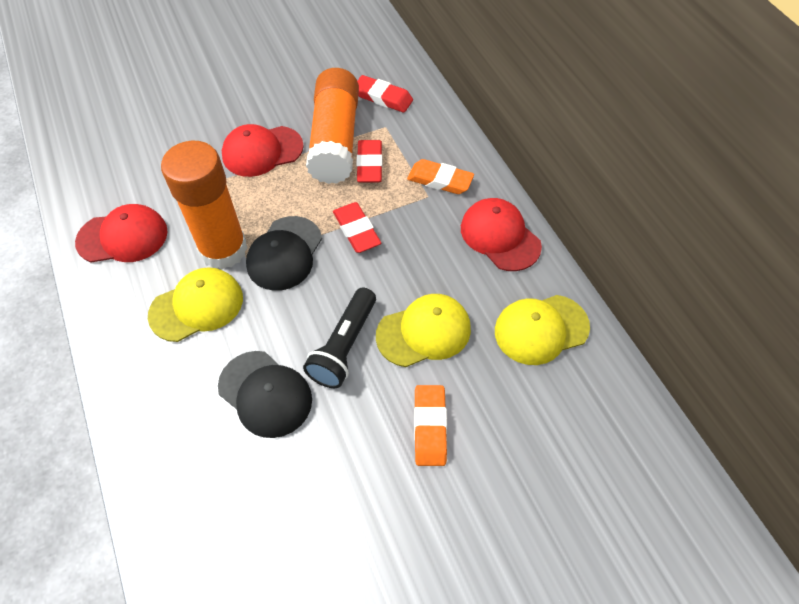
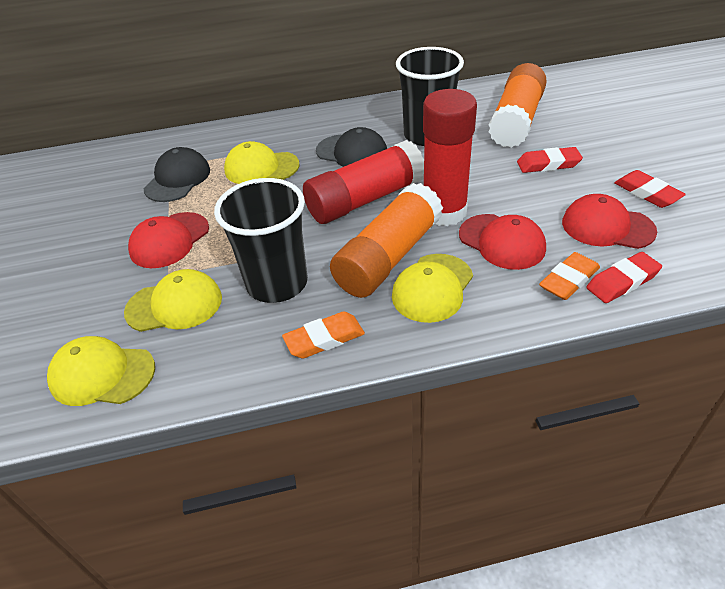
black cup: none = 0 -> [214,178,308,303] [396,47,464,146] = 2
black flashlight: [303,288,376,388] = 1 -> none = 0
red glue stick: none = 0 -> [303,140,424,224] [423,89,477,226] = 2
yellow cap: [148,267,243,342] [376,294,471,367] [495,295,590,365] = 3 -> [47,336,155,406] [124,269,222,332] [224,141,300,184] [392,254,473,323] = 4

